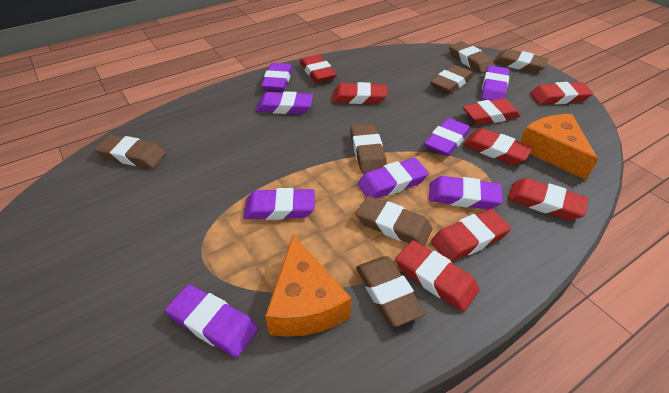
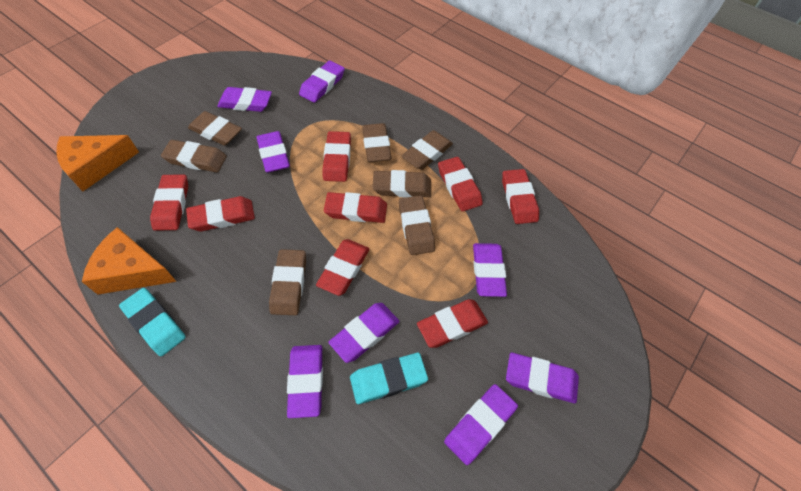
turquoise eraser: none = 0 -> [119,288,186,356] [350,353,428,404] = 2

